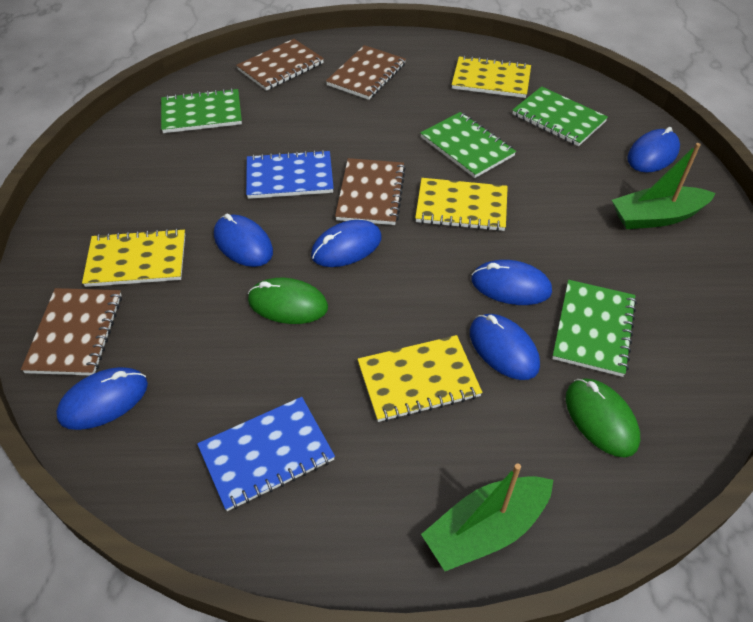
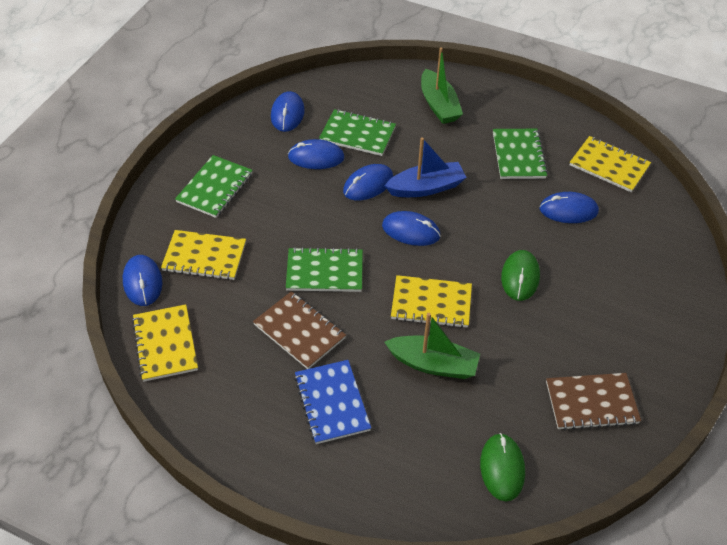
blue boat: none = 0 -> [385,137,467,197] = 1
blue notebook: [197,397,335,511] [246,150,334,199] = 2 -> [294,360,371,444] = 1
brown notebook: [21,288,122,375] [236,39,324,91] [326,45,406,100] [335,158,406,225] = 4 -> [253,291,346,369] [546,373,641,430] = 2

